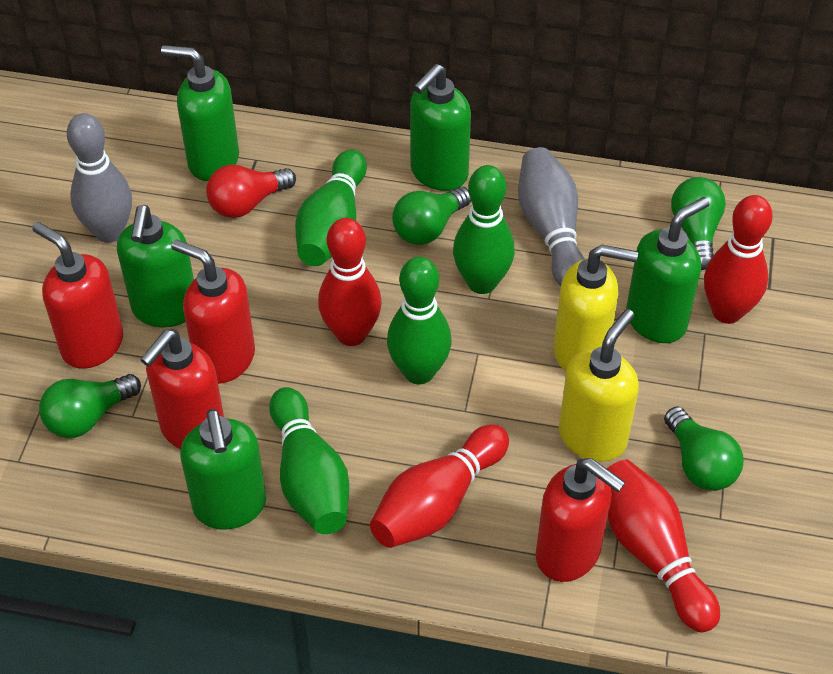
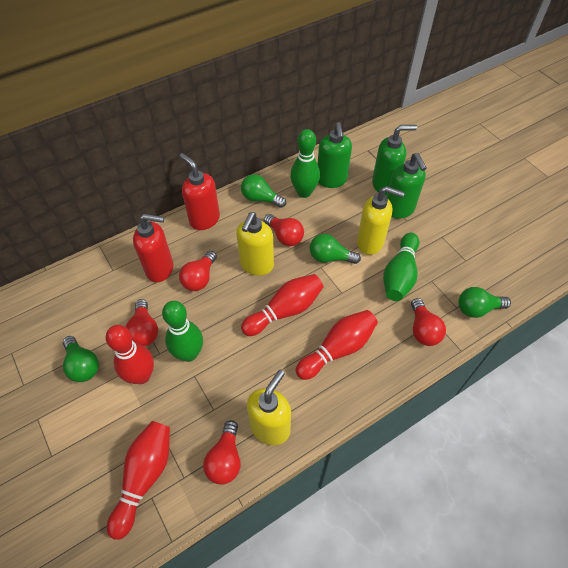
green bowling pin: [269,387,349,534] [295,149,367,266] [387,257,452,384] [453,165,515,294] = 4 -> [162,301,203,362] [290,129,320,198] [383,233,420,301] = 3
green soap dispenser: [117,205,194,327] [161,45,239,181] [180,409,266,529] [410,64,471,191] [626,197,709,343] = 5 -> [318,122,352,188] [372,125,417,195] [387,153,427,219] = 3
grey bowling pin: [67,113,132,243] [518,147,585,286] = 2 -> none = 0
red light bulb: [206,164,296,218] = 1 -> [126,299,158,346] [179,251,217,291] [203,420,241,485] [264,214,304,246] [411,298,446,346] = 5
red soap dispenser: [32,222,124,369] [140,330,224,449] [172,239,255,384] [536,458,626,582] = 4 -> [133,214,173,282] [180,153,220,230] = 2
yellow soap dispenser: [554,245,638,371] [559,309,639,462] = 2 -> [236,212,274,276] [247,370,291,445] [357,186,405,255] = 3

